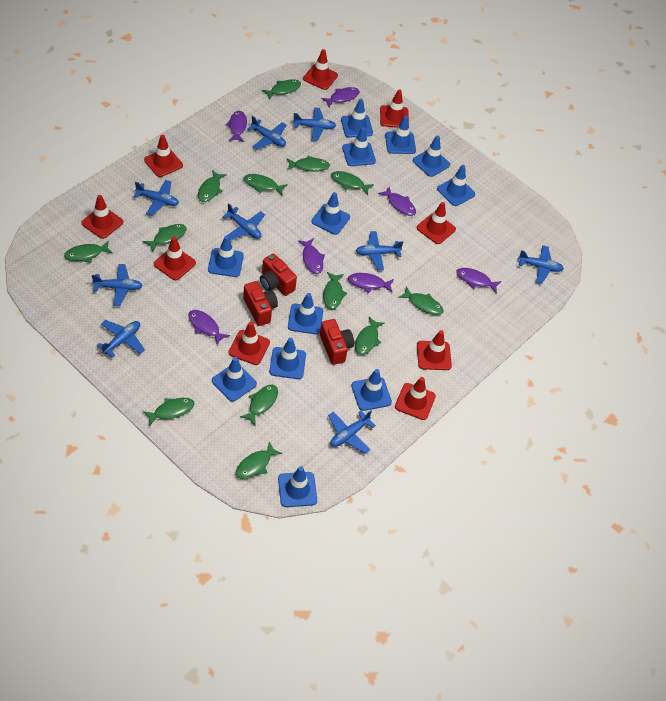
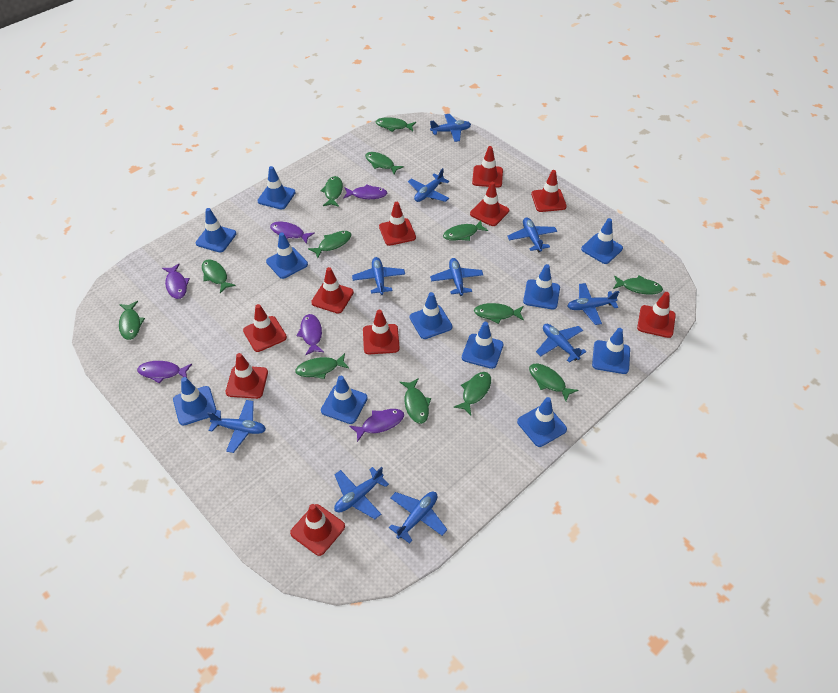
blue plane: [92,264,143,306] [97,320,145,358] [134,180,179,216] [222,203,265,240] [247,116,286,150] [293,108,336,141] [328,410,376,454] [356,231,404,270] [518,245,564,284] = 9 -> [207,400,266,453] [334,467,389,519] [352,257,405,295] [389,492,447,544] [408,168,449,202] [430,114,471,142] [430,258,483,296] [507,217,557,253] [536,324,586,363] [568,283,619,325] = 10
blue traffic cone: [208,236,244,277] [212,357,257,402] [269,338,306,379] [278,466,317,507] [288,293,323,334] [311,192,350,235] [341,99,373,138] [342,127,376,166] [351,369,392,411] [385,116,416,154] [412,136,450,177] [437,165,475,206] = 12 -> [173,377,217,426] [196,208,236,252] [257,166,296,210] [266,233,308,279] [321,376,368,424] [410,292,452,339] [462,322,503,369] [517,397,567,447] [523,264,560,309] [581,218,623,264] [592,328,630,374] = 11
purple fish: [188,310,230,345] [225,111,247,142] [298,238,325,274] [321,87,360,107] [348,273,394,293] [378,186,416,216] [456,268,502,294] = 7 -> [137,361,192,384] [162,264,190,299] [270,222,315,244] [297,314,324,355] [343,184,387,199] [349,409,404,442] = 6
red camera: [243,281,278,326] [260,254,297,296] [320,319,354,365] = 3 -> none = 0
red traffic cone: [81,195,123,239] [144,135,183,177] [154,236,196,280] [228,322,270,365] [303,49,338,90] [380,89,409,128] [395,377,436,420] [417,202,456,244] [417,330,452,370] = 9 -> [226,353,268,399] [243,304,287,352] [290,504,345,556] [311,267,354,313] [363,310,400,354] [379,202,416,246] [470,182,509,226] [472,146,503,187] [531,170,567,212] [637,292,676,338] = 10

